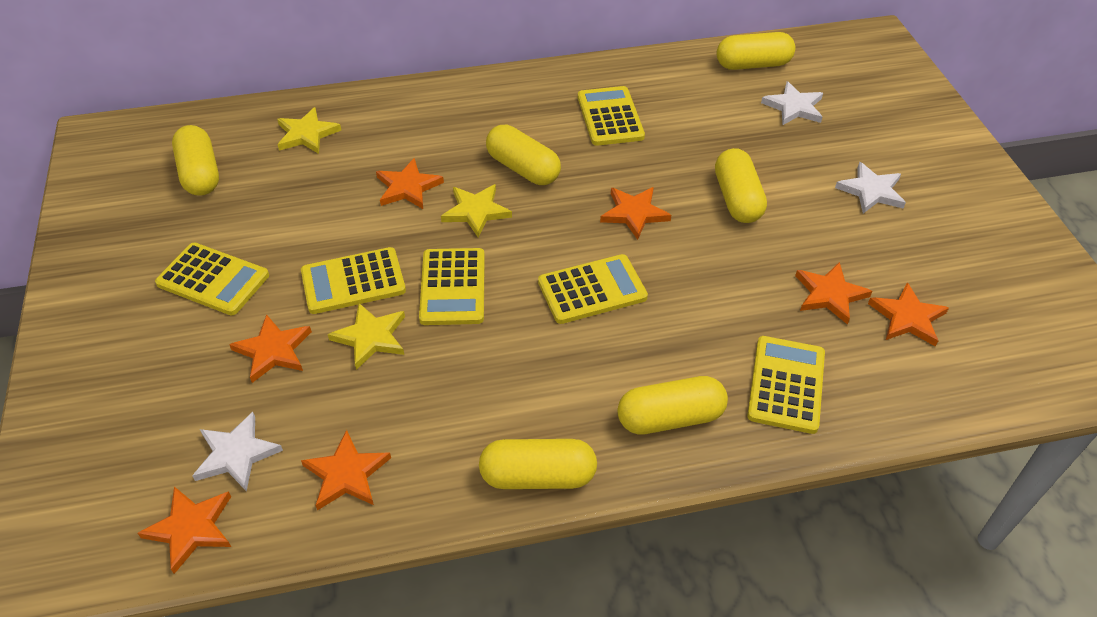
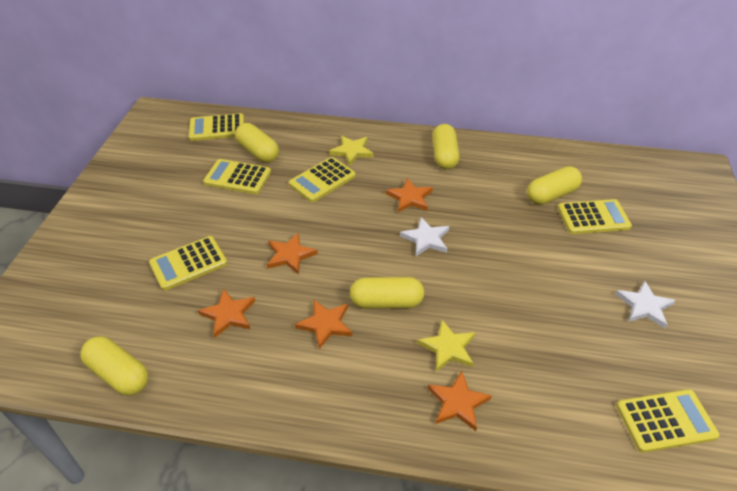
orange star: [138,487,231,574] [229,314,312,383] [301,430,391,510] [376,158,444,209] [600,187,671,240] [795,262,872,325] [868,282,949,347] = 7 -> [198,289,255,338] [267,232,318,275] [295,300,352,349] [386,178,433,212] [428,371,492,431] = 5
white star: [192,412,283,492] [761,81,823,126] [835,162,906,213] = 3 -> [400,217,449,256] [615,281,676,328] = 2
yellow capsule: [172,125,219,196] [479,439,597,489] [486,125,561,185] [617,376,728,435] [715,148,767,223] [717,32,796,70] = 6 -> [80,336,149,396] [235,123,279,162] [350,277,424,309] [432,124,460,169] [527,166,582,205] = 5
yellow star: [277,107,341,154] [328,303,405,370] [441,184,512,238] = 3 -> [329,136,373,166] [417,320,475,372] = 2

